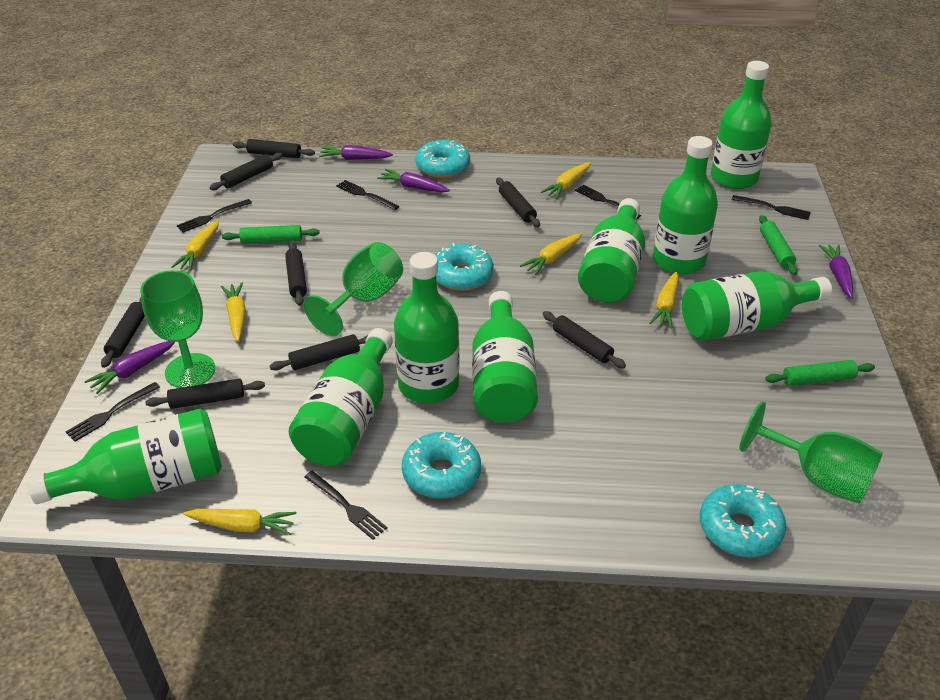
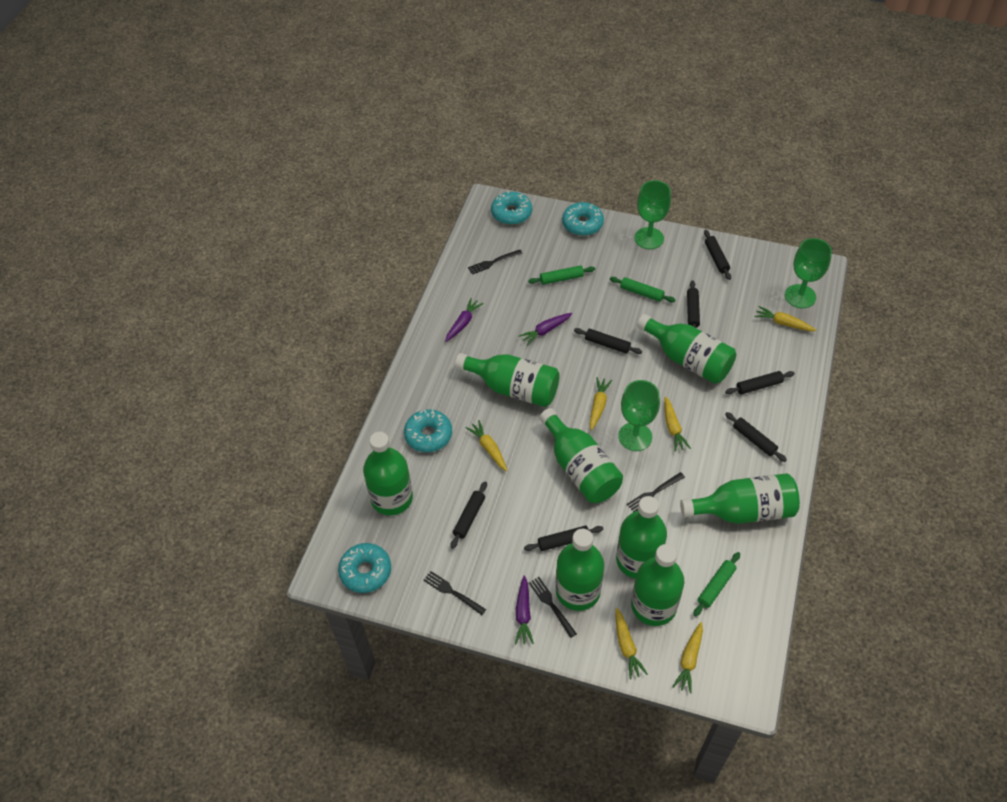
black fork: [66,382,160,442] [177,199,252,233] [304,471,387,540] [336,180,399,210] [575,185,641,219] [731,195,811,220] = 6 -> [423,571,486,615] [468,250,522,275] [529,577,577,638] [627,472,685,512] = 4
black rolling pin: [101,297,145,368] [145,379,265,409] [209,153,283,190] [233,139,315,158] [270,334,368,370] [285,242,307,306] [496,178,540,227] [542,311,626,368] = 8 -> [450,481,487,549] [524,526,603,551] [574,328,642,354] [687,280,700,328] [704,230,731,280] [725,371,795,394] [725,412,787,462] = 7
purple carrot: [84,341,175,394] [319,145,393,160] [377,169,450,193] [819,245,853,299] = 4 -> [445,298,484,342] [515,575,534,644] [519,313,572,346] = 3

